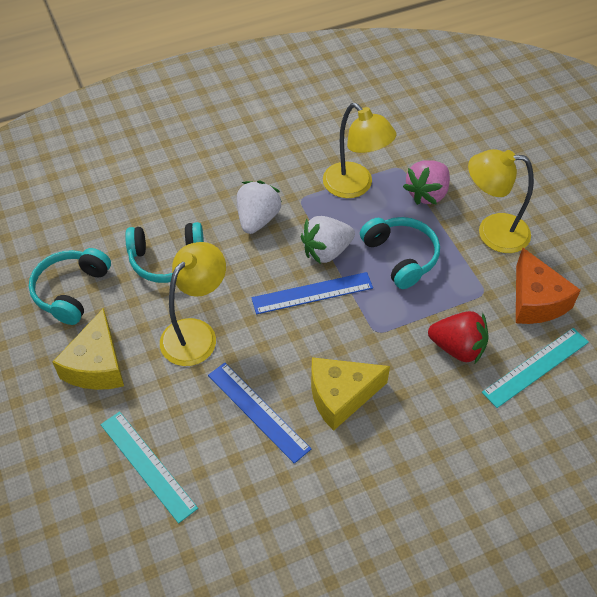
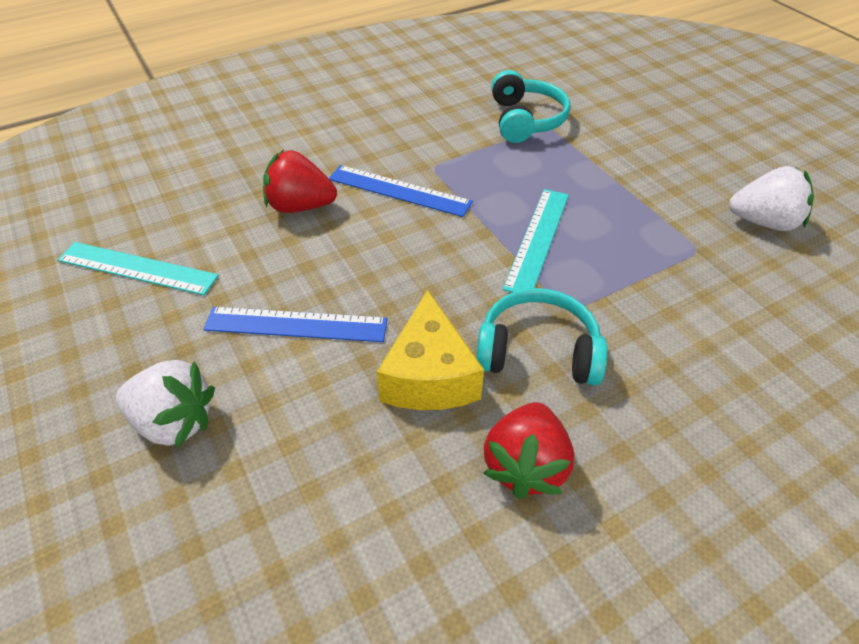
orange cheese: [516,248,581,324] = 1 -> none = 0
pink strawberry: [403,160,450,205] = 1 -> none = 0
red strawberry: [428,311,489,363] = 1 -> [263,150,337,213] [483,402,574,499] = 2
turquoise headphones: [29,248,111,325] [125,222,204,283] [360,217,440,289] = 3 -> [476,288,608,386] [491,70,571,143] = 2
yellow cheese: [52,308,124,390] [311,357,390,431] = 2 -> [377,290,484,410] = 1
yellow lamp: [160,242,226,366] [323,103,396,198] [468,149,534,253] = 3 -> none = 0

